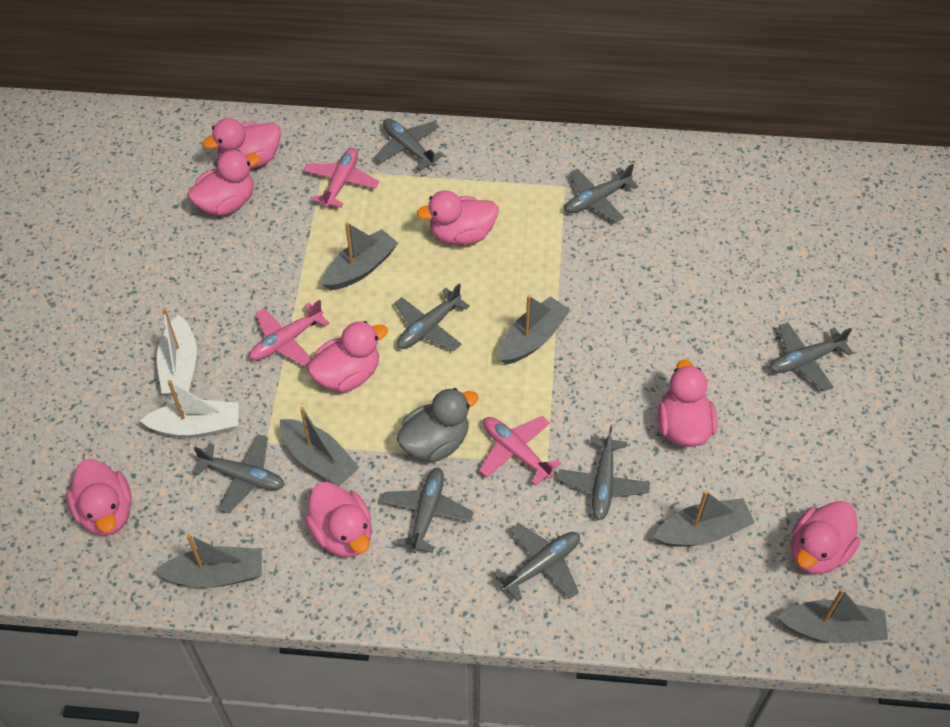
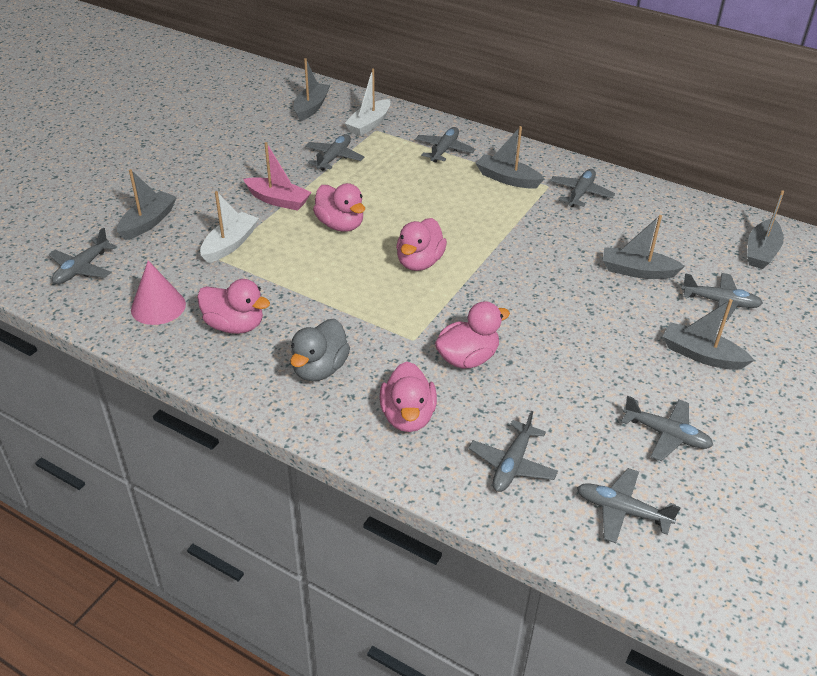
pink boat: none = 0 -> [243,142,312,211] = 1
pink cone: none = 0 -> [131,260,186,325] = 1
pink duck: [66,459,132,536] [187,150,260,216] [203,118,281,169] [305,482,372,557] [307,321,388,392] [417,190,498,245] [658,359,717,447] [791,501,860,575] = 8 -> [197,279,270,334] [313,183,365,232] [379,361,437,432] [396,218,447,271] [435,301,510,369] = 5
pink plane: [249,300,329,367] [304,148,379,208] [479,416,561,486] = 3 -> none = 0

